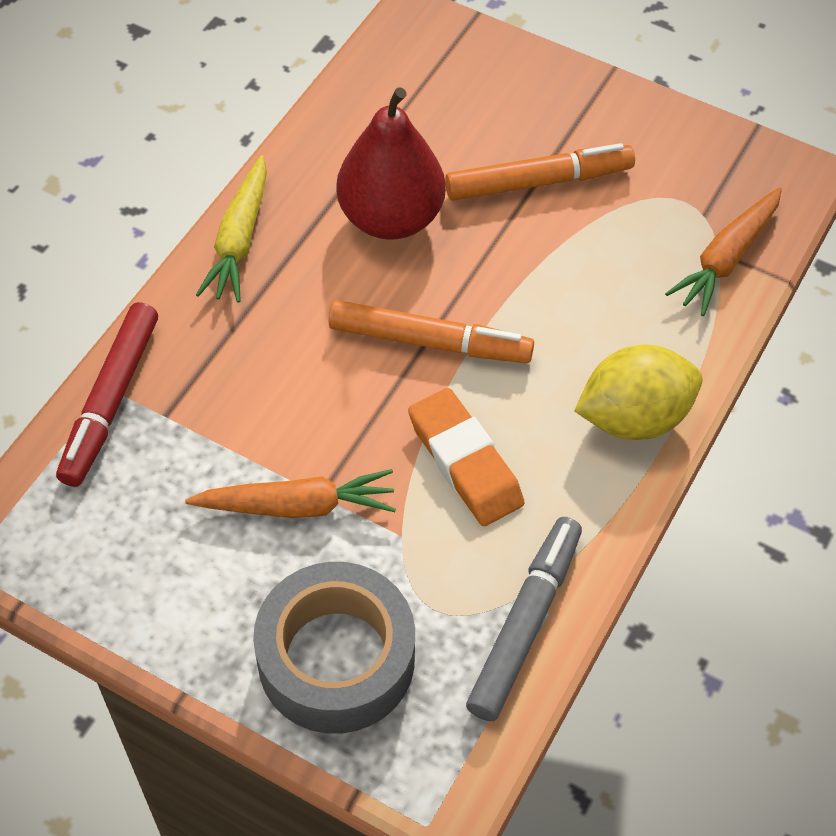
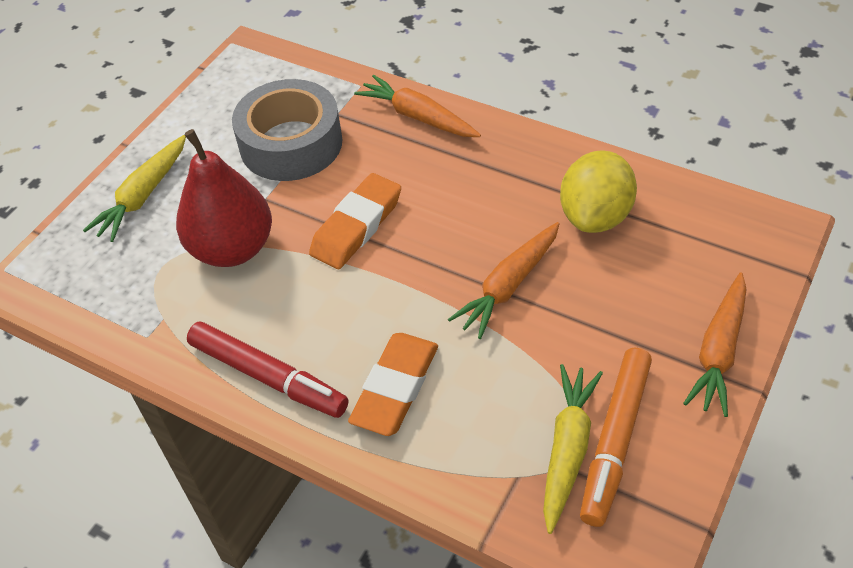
grey marker: [466,517,582,721] = 1 -> none = 0
orange carrot: [185,469,396,518] [665,187,782,316] = 2 -> [354,75,481,137] [448,222,559,339] [683,272,747,417] = 3
orange eraser: [408,388,524,526] = 1 -> [309,173,401,269] [348,333,438,436] = 2
orange marker: [328,300,534,363] [445,143,635,201] = 2 -> [580,348,652,527] = 1
yellow carrot: [196,155,267,303] = 1 -> [83,135,186,242] [543,364,603,534] = 2

